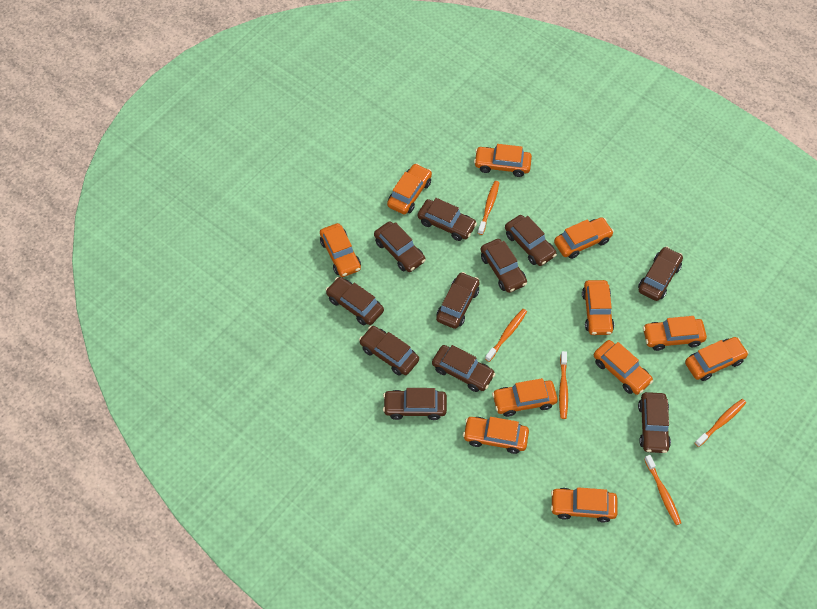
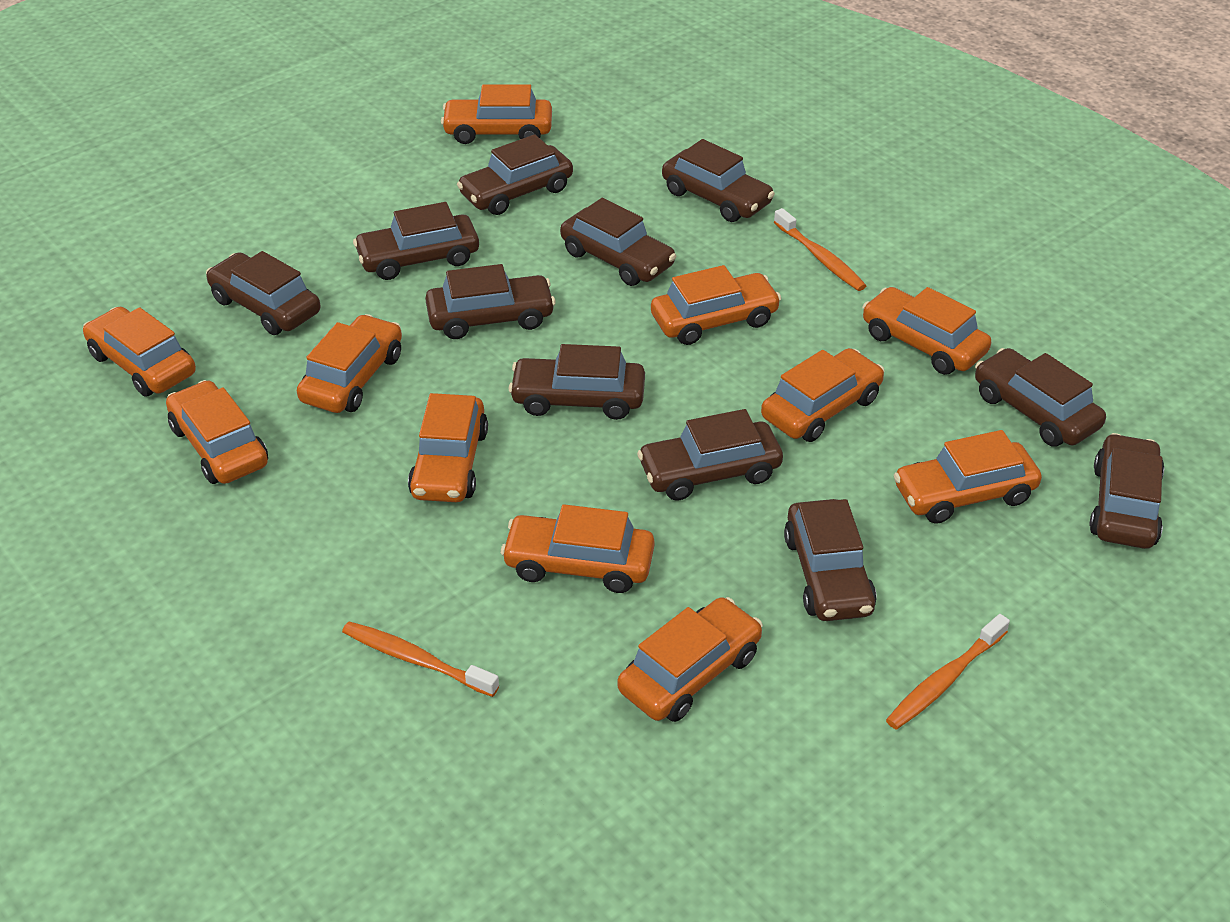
orange toothbrush: [478,181,499,235] [485,309,527,362] [559,351,568,419] [644,455,681,525] [695,399,746,447] = 5 -> [342,621,499,697] [774,208,866,291] [886,614,1010,730] = 3

